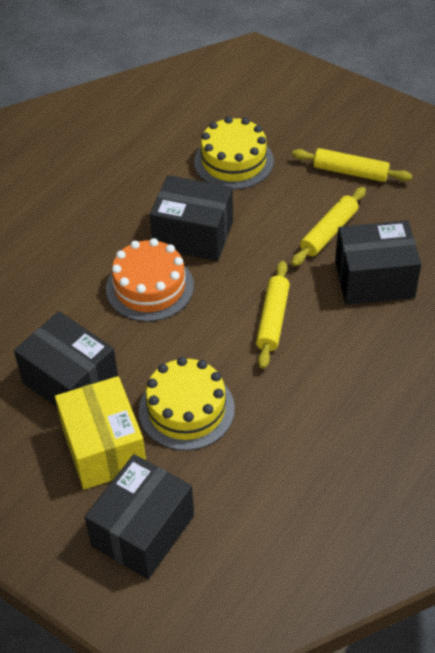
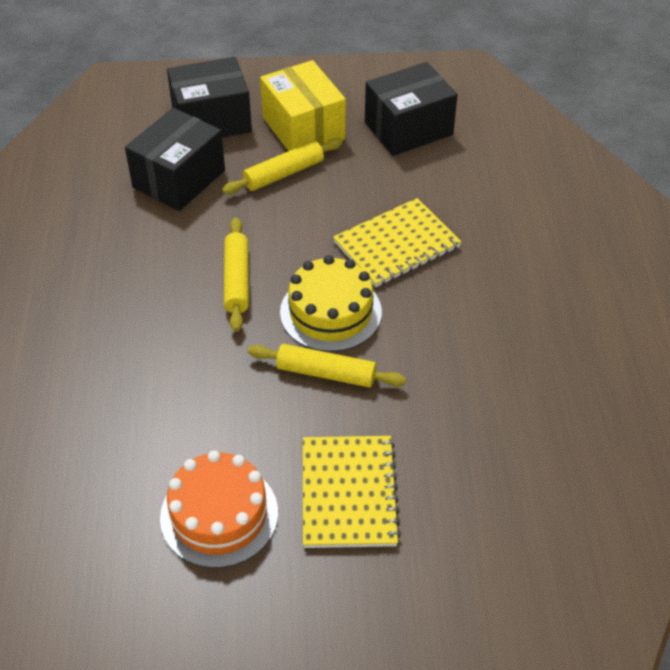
black box: [14,311,118,407] [85,454,194,579] [150,175,233,261] [335,220,421,305] = 4 -> [125,108,225,211] [167,57,252,138] [365,62,458,156] = 3
yellow cake: [139,357,235,451] [194,116,274,189] = 2 -> [280,255,382,352] = 1
yellow notebook: none = 0 -> [303,436,401,548] [333,198,461,287] = 2

